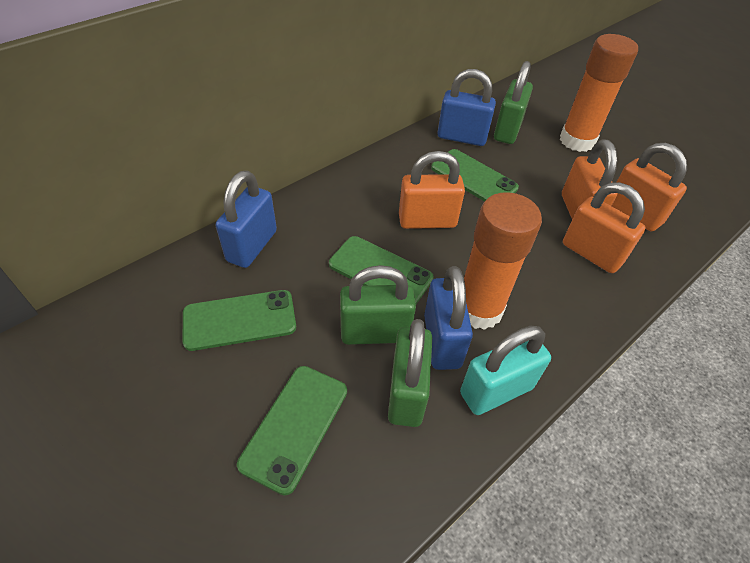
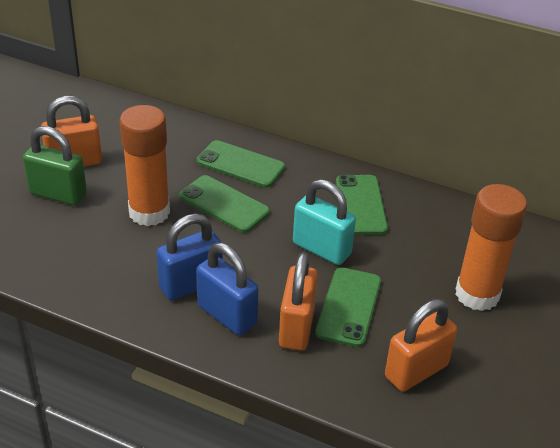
blue padlock: [216,171,277,268] [424,266,473,370] [437,69,496,146] = 3 -> [157,214,222,300] [196,242,259,335] = 2
green padlock: [340,265,416,345] [388,319,432,427] [494,61,533,144] = 3 -> [23,126,87,205] = 1
orange padlock: [399,151,465,229] [562,140,617,219] [563,182,646,273] [612,143,687,231] = 4 -> [41,96,102,166] [279,252,318,351] [385,299,457,392] = 3

